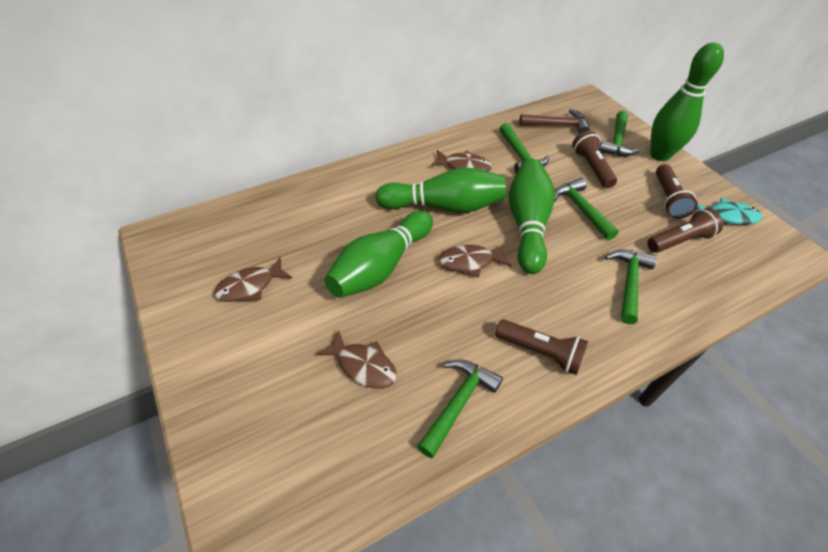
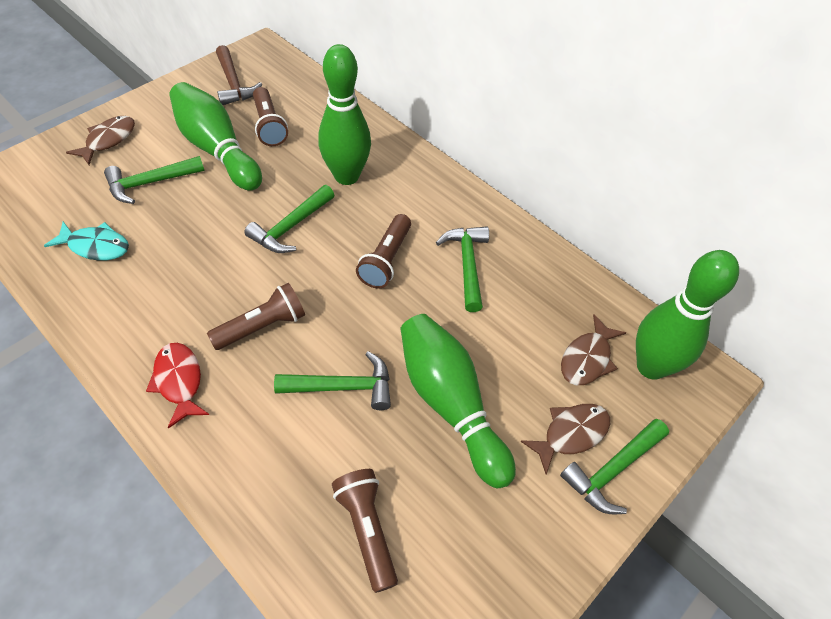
brown fish: [214,257,292,302] [316,330,397,389] [431,150,492,171] [439,243,512,277] = 4 -> [66,116,135,165] [520,404,610,474] [561,314,626,385] = 3
red fish: none = 0 -> [146,343,209,429] = 1

